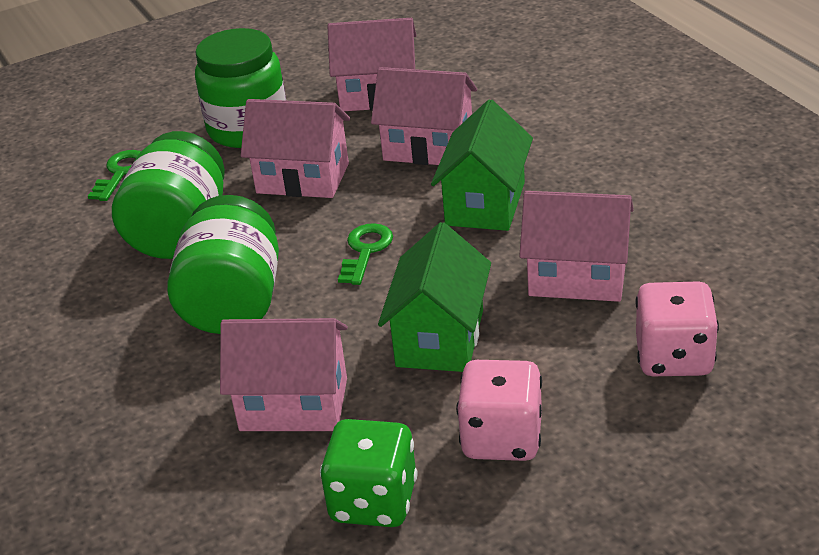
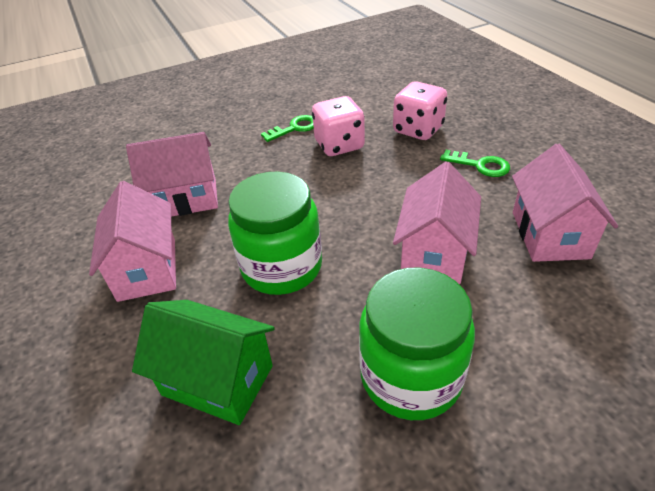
green dice: [320,419,417,527] = 1 -> none = 0
green house: [378,222,491,372] [431,100,533,231] = 2 -> [132,300,275,425] = 1
green jar: [112,131,225,259] [167,195,279,334] [195,28,286,148] = 3 -> [228,171,322,295] [359,268,475,420] = 2
pink house: [220,318,348,431] [241,99,350,198] [328,18,416,111] [371,67,477,165] [520,191,634,302] = 5 -> [89,181,176,302] [126,132,218,217] [393,162,481,284] [512,144,618,262] = 4

